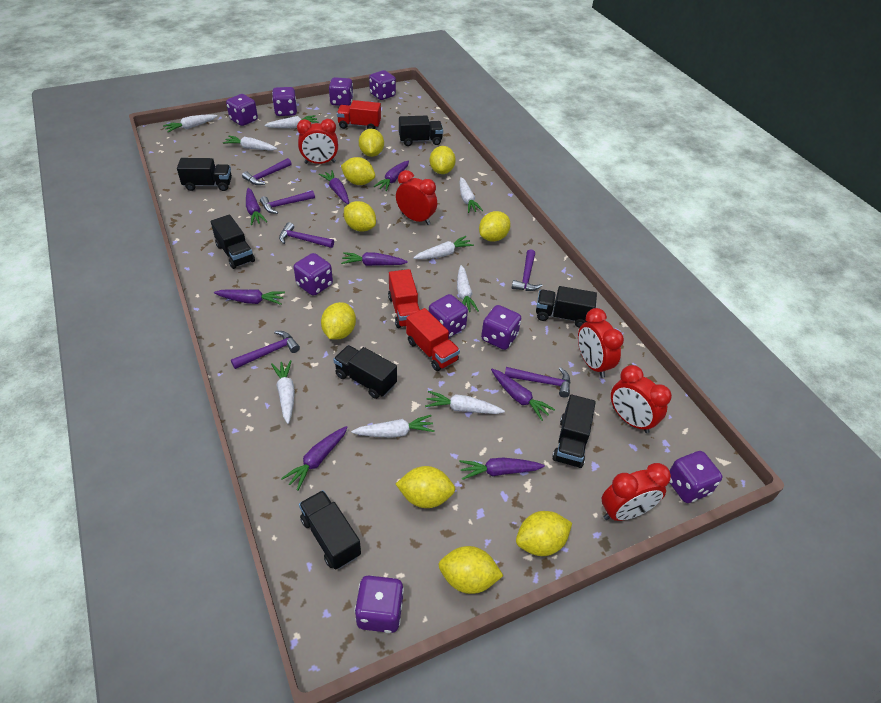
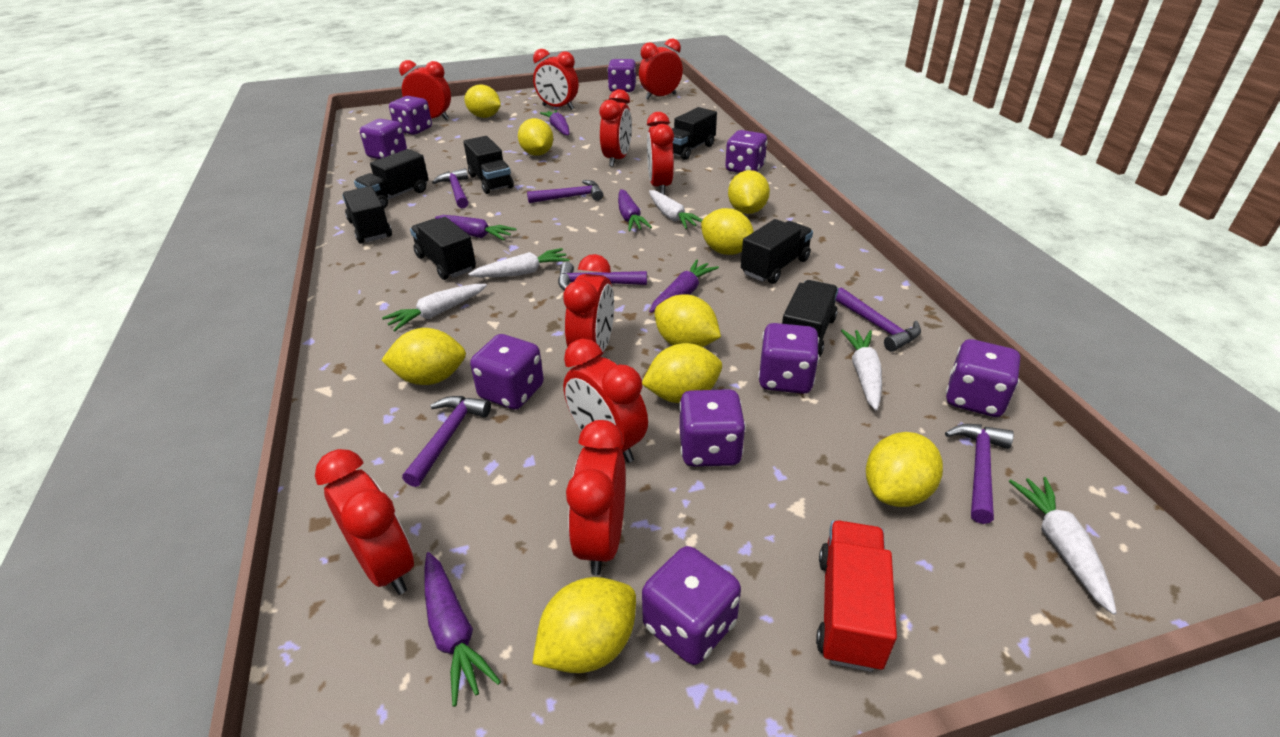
purple carrot: [214,289,285,305] [246,188,267,225] [281,426,348,491] [319,170,349,204] [341,252,408,266] [373,160,409,191] [459,458,545,480] [491,369,555,421] = 8 -> [424,552,501,707] [435,215,517,241] [540,110,570,136] [618,189,652,231] [649,260,719,313] = 5
red clock: [297,119,338,164] [396,170,437,225] [578,308,624,378] [602,463,671,521] [611,365,672,433] = 5 -> [315,449,414,595] [399,60,451,120] [533,49,579,110] [563,254,614,357] [563,338,648,463] [566,420,626,575] [600,89,632,167] [639,39,683,100] [647,112,674,195] = 9
red truck: [337,100,381,129] [388,269,420,328] [406,308,460,371] = 3 -> [816,521,897,672] = 1
white carrot: [163,114,218,132] [223,136,277,151] [264,115,318,128] [271,360,295,424] [351,415,435,438] [413,236,474,259] [425,391,505,414] [457,265,479,312] [460,177,483,213] = 9 -> [382,284,487,331] [468,248,570,277] [649,190,702,229] [841,329,882,411] [1009,477,1117,615] = 5

